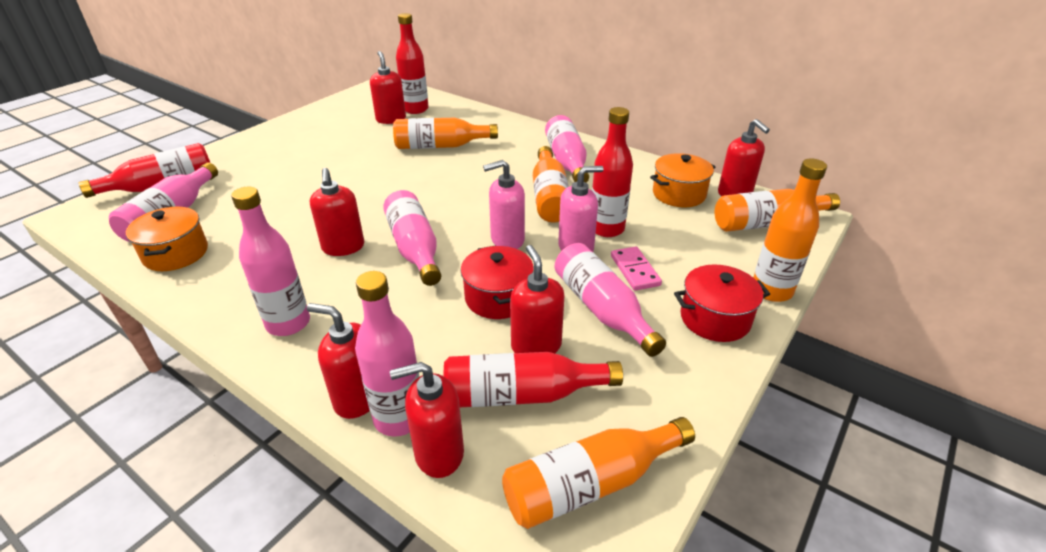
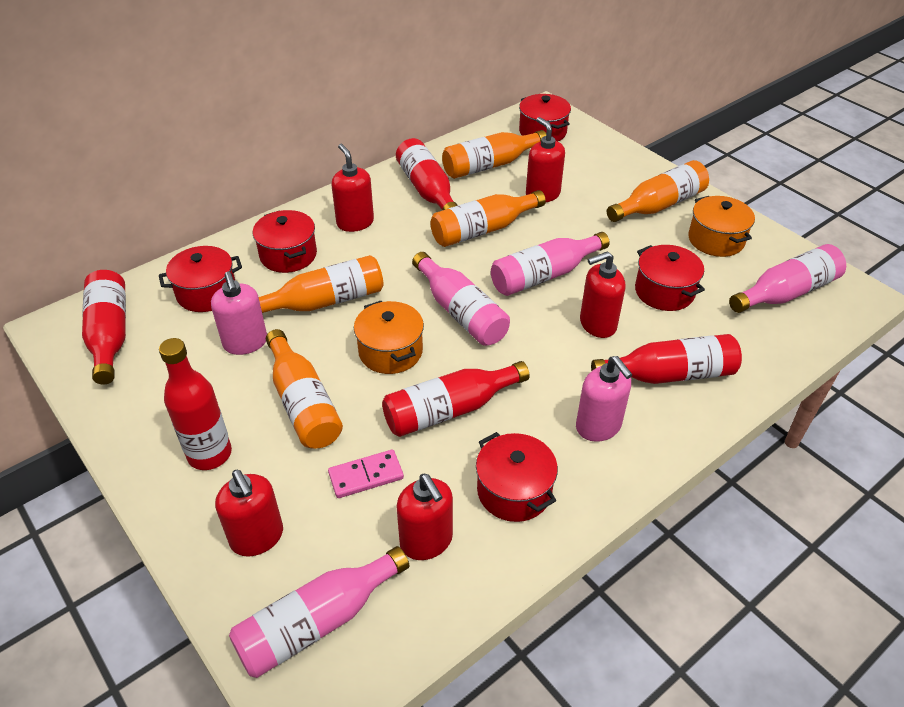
pink bottle: [109,162,218,242] [231,187,310,336] [355,271,420,437] [383,190,441,286] [545,115,589,183] [555,243,666,357] = 6 -> [229,546,409,678] [412,252,510,346] [491,232,610,296] [729,244,846,313] = 4
red bottle: [78,143,210,198] [396,13,429,114] [444,352,623,407] [592,107,633,237] = 4 -> [82,270,126,385] [159,338,232,470] [382,361,530,437] [396,138,458,211] [591,334,742,384] = 5
red pot: [461,246,534,319] [674,264,770,342] = 2 -> [159,246,242,312] [253,210,317,273] [476,432,558,522] [519,94,571,141] [635,245,705,311] = 5
red soap dispenser: [307,303,370,419] [310,168,364,256] [370,51,406,124] [390,362,464,478] [510,245,565,353] [718,119,770,196] = 6 -> [215,470,283,557] [331,144,374,232] [396,474,453,560] [526,117,565,202] [580,251,625,338] = 5

